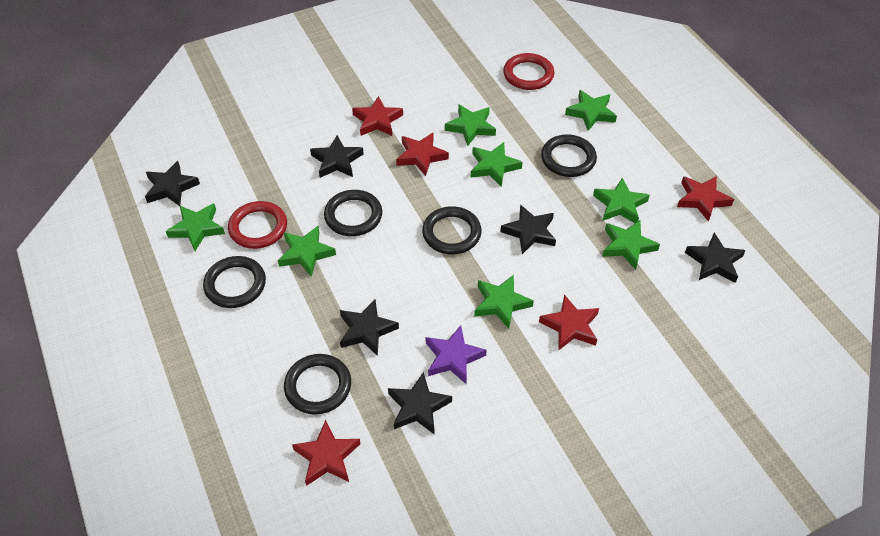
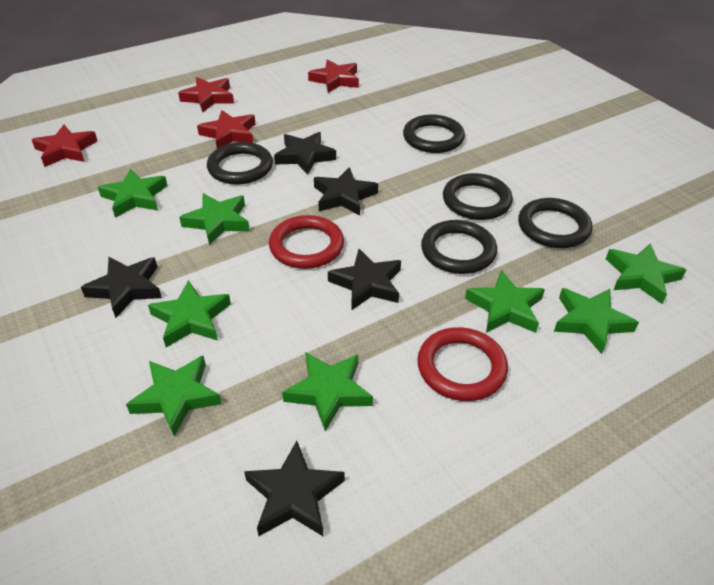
black star: [145,161,200,206] [310,135,364,178] [340,300,399,356] [388,372,452,435] [500,204,556,254] [685,232,746,283] = 6 -> [81,257,162,318] [244,441,345,537] [274,132,336,175] [314,167,378,216] [328,249,401,310] = 5
purple star: [426,325,487,384] = 1 -> none = 0
red star: [292,420,361,486] [352,96,403,136] [396,133,449,176] [539,294,599,351] [677,176,734,222] = 5 -> [32,125,97,167] [178,77,234,112] [197,110,255,149] [308,59,359,93] = 4

